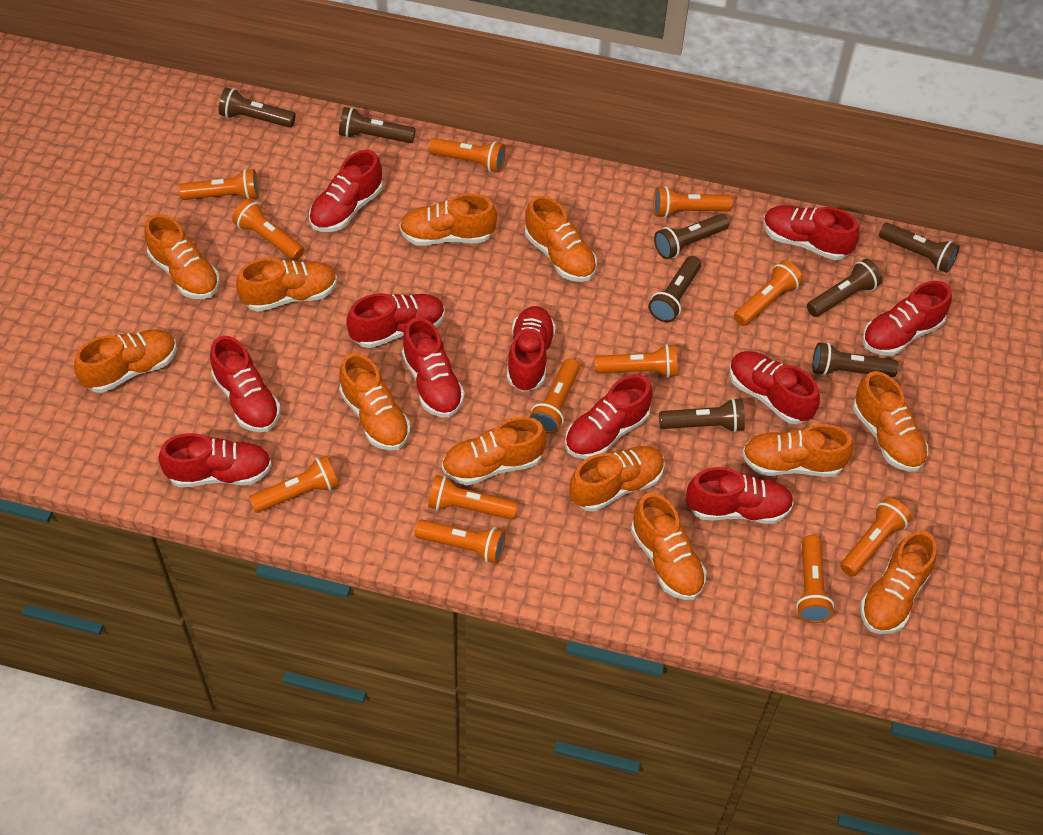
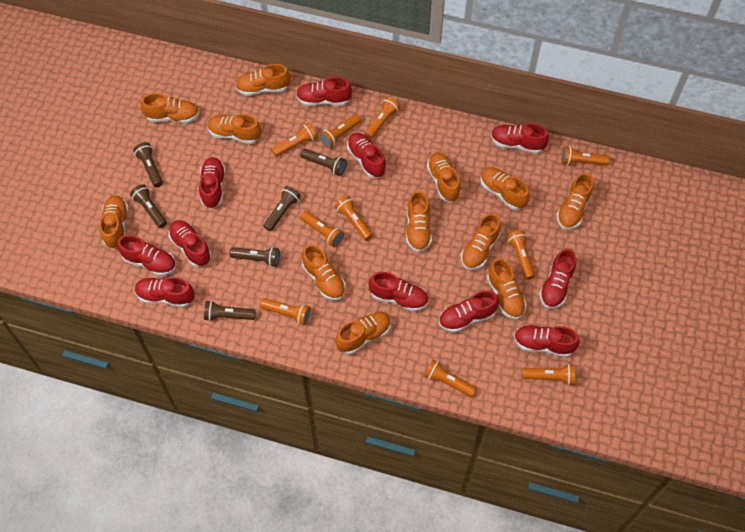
brown flashlight: [219,87,296,128] [339,107,416,143] [648,256,701,323] [654,214,729,259] [659,398,745,433] [807,259,882,317] [812,342,898,377] [879,223,960,273] = 8 -> [130,184,167,228] [133,142,163,187] [204,301,256,321] [229,247,280,267] [263,186,301,231] [300,149,347,176] = 6
orange flashlight: [179,169,259,200] [232,199,304,261] [249,455,339,513] [414,519,506,564] [428,138,505,172] [428,475,518,520] [530,358,580,434] [595,344,678,378] [654,186,732,218] [734,260,803,326] [796,535,834,623] [840,498,912,576] = 12 -> [260,298,311,325] [271,123,317,157] [300,211,344,247] [319,114,361,148] [335,196,373,241] [365,97,400,139] [424,359,476,397] [507,230,535,280] [522,364,575,385] [561,146,610,165] = 10

